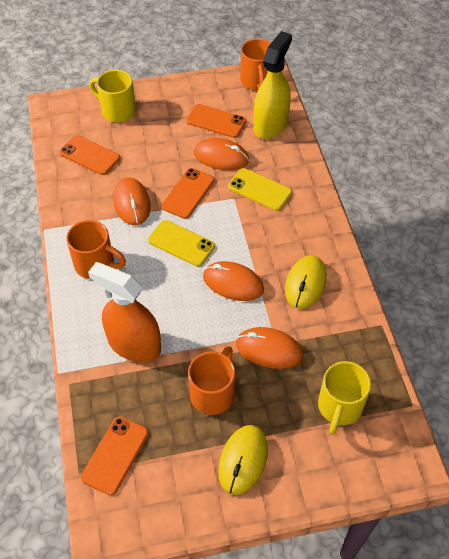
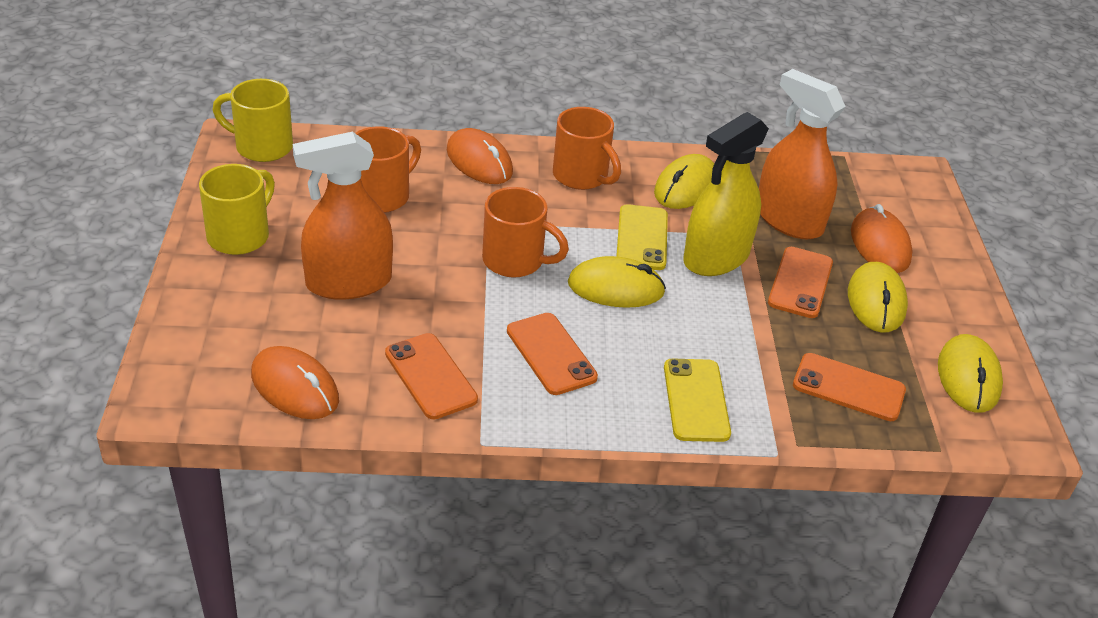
orange mouse: [113,177,151,225] [194,138,249,170] [203,261,264,301] [236,327,303,369] = 4 -> [251,346,339,419] [447,128,513,184] [851,204,913,273] = 3
orange spray bottle: [88,262,161,362] = 1 -> [293,131,393,300] [759,69,846,240] = 2
yellow mouse: [218,425,268,495] [285,255,327,309] = 2 -> [568,256,666,308] [654,154,714,209] [848,262,908,333] [938,334,1003,413] = 4

